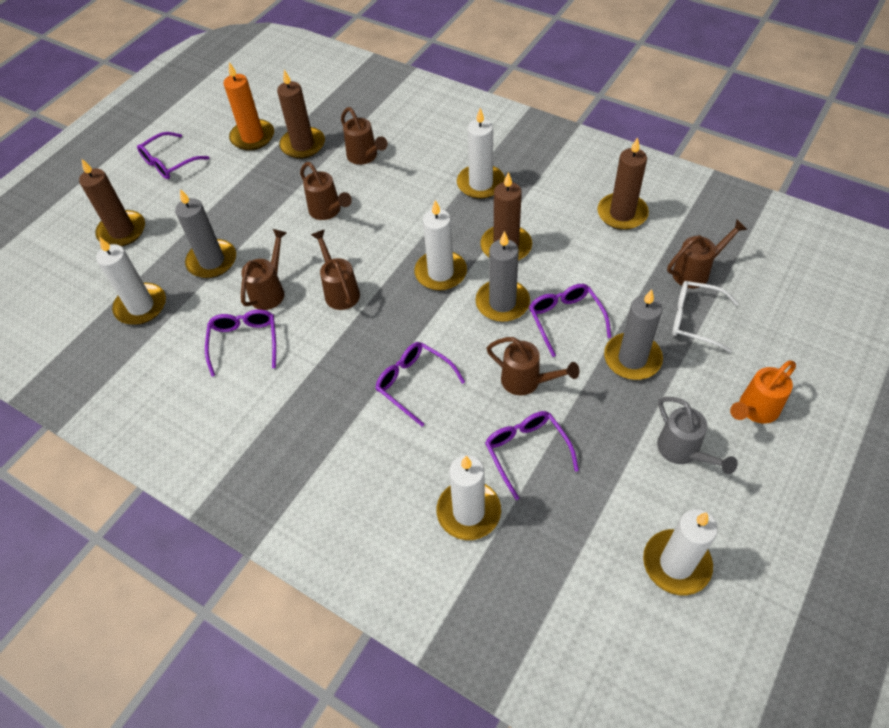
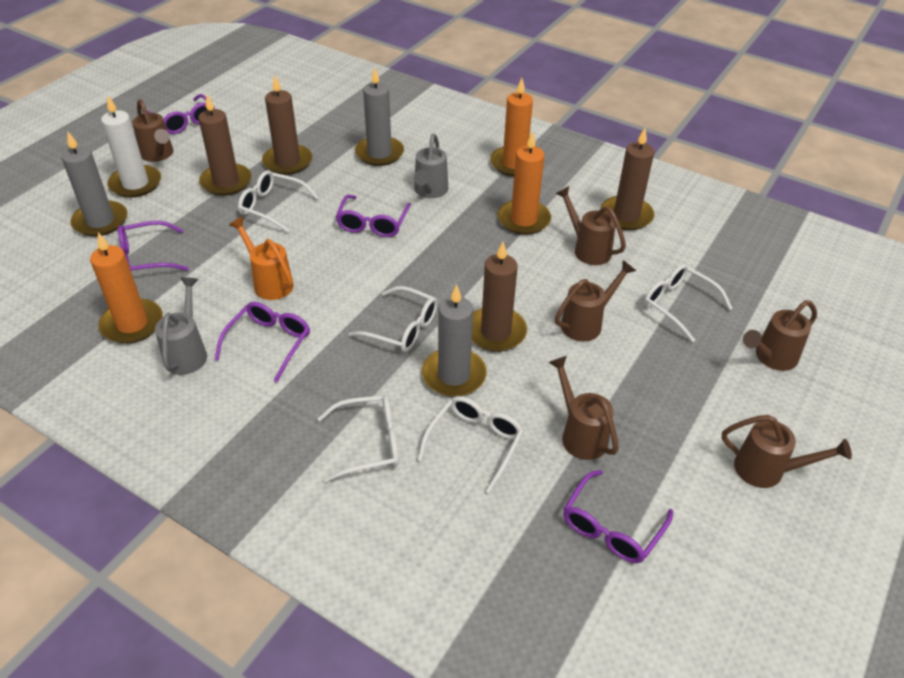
grey watering can: [657,397,738,474] = 1 -> [155,277,207,375] [414,133,448,198] = 2
orange candle: [224,62,274,151] = 1 -> [90,232,163,344] [490,78,533,176] [497,131,551,235] = 3
white candle: [96,237,166,325] [414,200,467,291] [437,455,501,540] [457,108,505,199] [643,509,718,595] = 5 -> [101,96,161,198] = 1
white glasses: [672,281,739,353] = 1 -> [238,170,319,233] [317,395,399,482] [349,286,438,352] [417,396,524,493] [644,264,733,342] = 5

